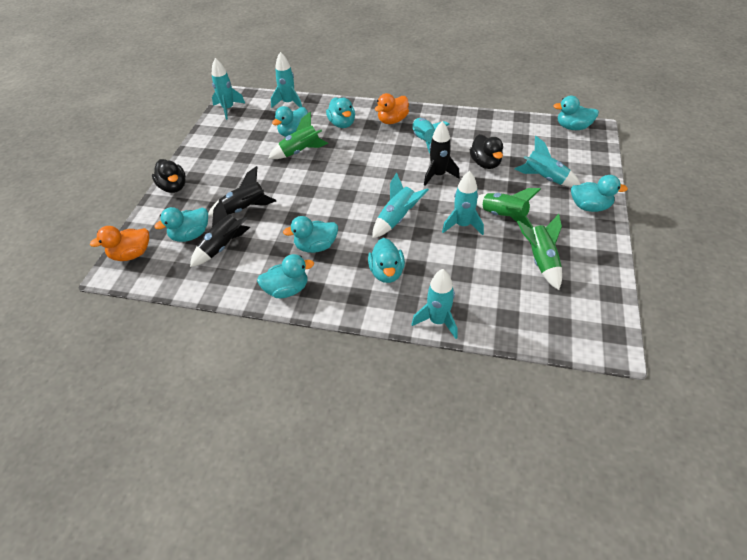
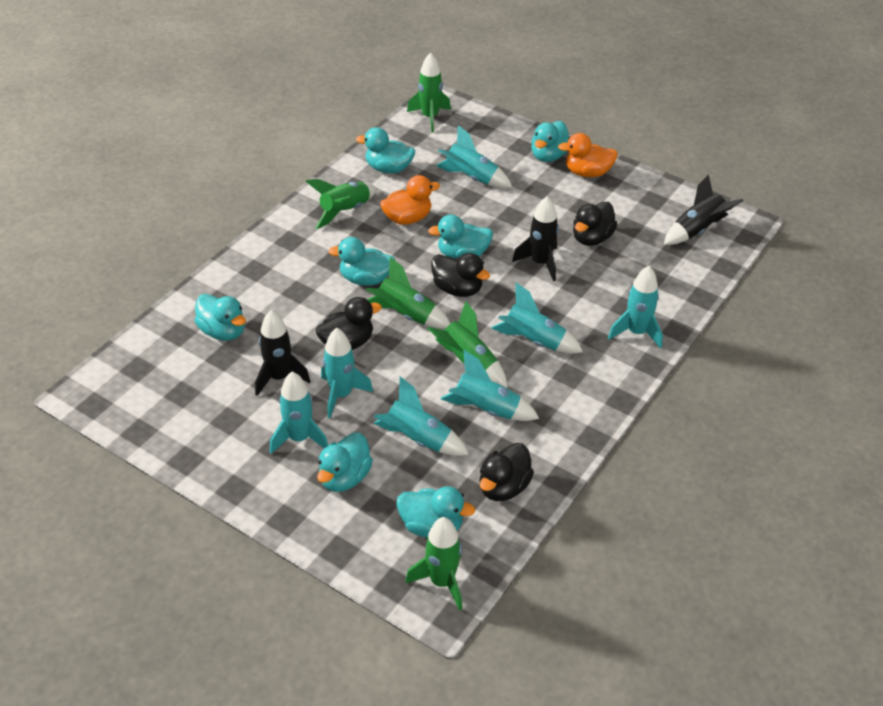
black duck: [152,159,186,193] [470,134,503,169] = 2 -> [315,297,382,350] [431,253,490,297] [479,443,534,501] [573,202,618,246] = 4
green rocket: [268,111,328,159] [477,188,541,229] [517,214,562,290] = 3 -> [306,179,377,229] [366,257,450,328] [405,517,462,611] [407,53,451,132] [427,301,508,388] = 5
turquoise duck: [154,207,208,242] [257,254,314,298] [272,106,308,137] [283,216,338,253] [326,97,355,128] [368,238,405,283] [554,96,599,130] [571,175,628,212] = 8 -> [194,294,246,341] [317,433,373,492] [328,237,395,286] [356,127,415,173] [396,486,475,537] [428,214,493,258] [531,121,569,162] = 7

